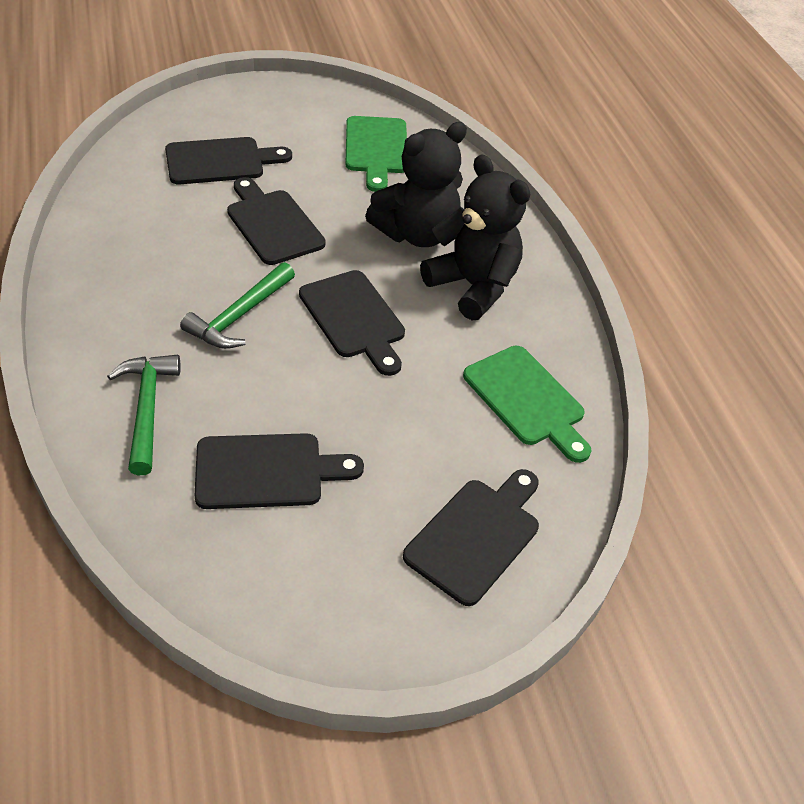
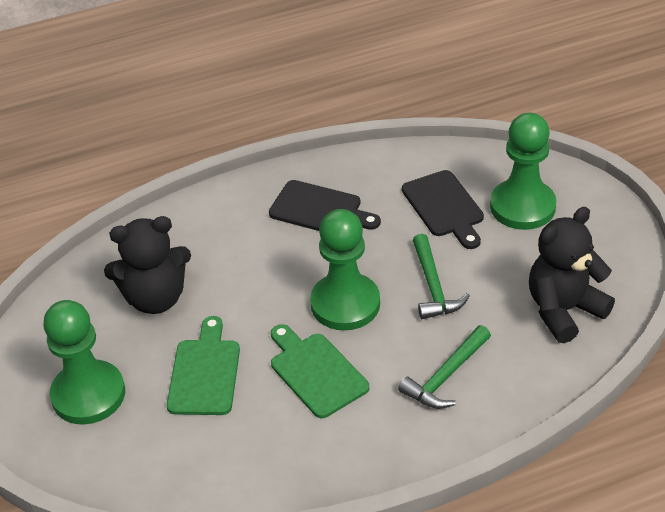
black cutting board: [165,137,292,184] [195,433,364,509] [227,177,326,265] [299,270,405,376] [403,469,539,606] = 5 -> [269,180,381,231] [402,170,484,249] = 2
green pawn: none = 0 -> [43,300,125,425] [310,209,380,331] [490,113,556,230] = 3

